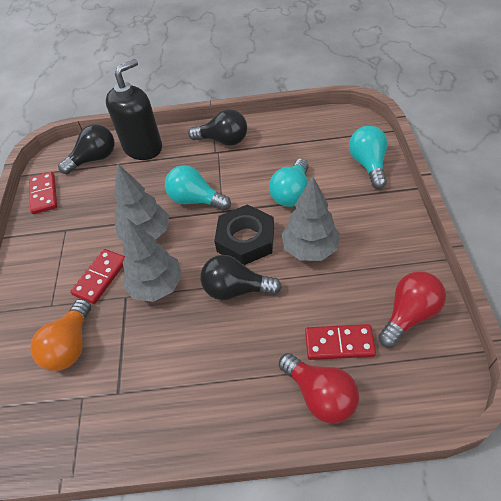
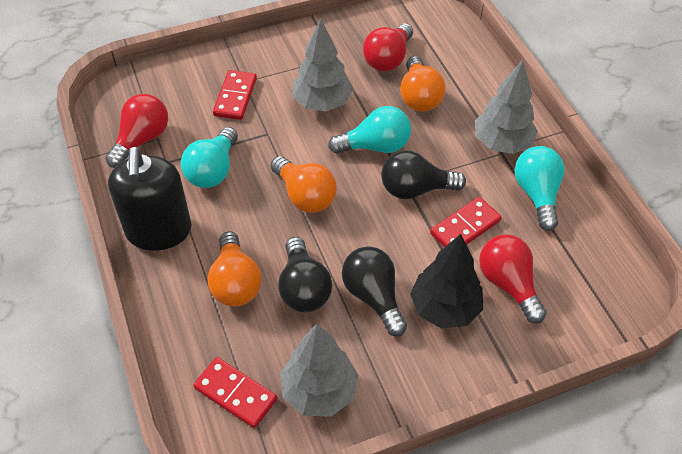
black nut: [214,204,274,265] = 1 -> none = 0
black tree: none = 0 -> [410,234,483,328] = 1
orange light bulb: [30,299,91,371] = 1 -> [207,232,262,307] [271,156,337,213] [400,56,446,112] = 3
red light bulb: [279,353,359,423] [378,271,446,348] = 2 -> [105,94,168,168] [363,23,413,71] [479,234,547,323] = 3

